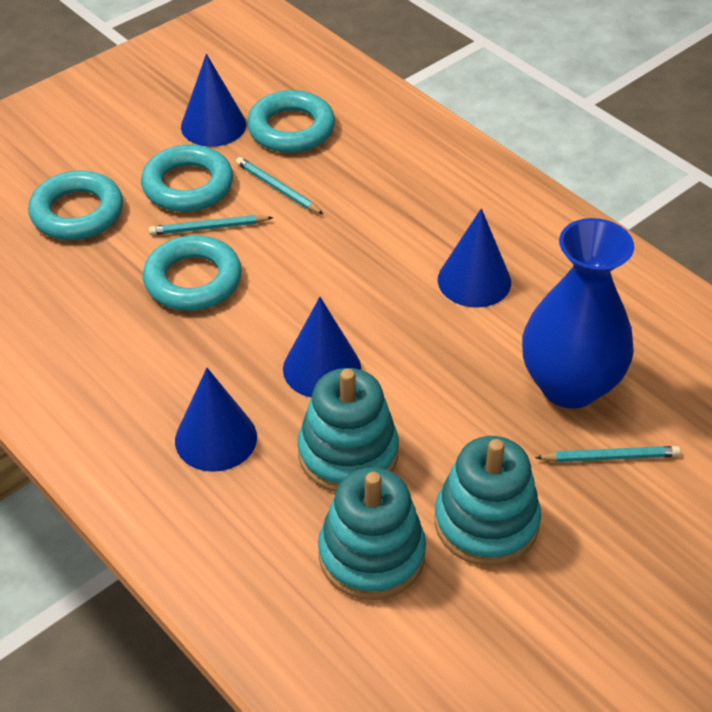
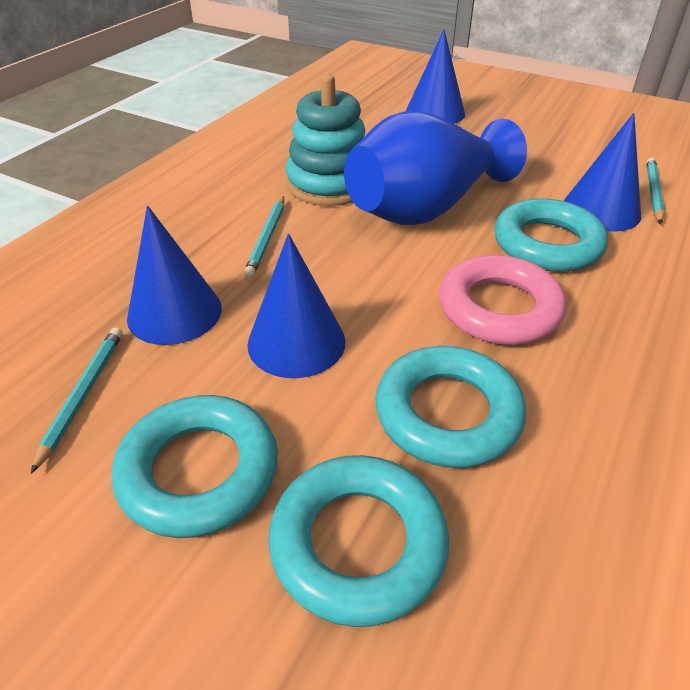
pink ring: none = 0 -> [439,255,566,345] = 1
turquoise stacking toy: [298,368,399,492] [318,467,426,600] [434,436,541,566] = 3 -> [285,74,365,206] = 1

